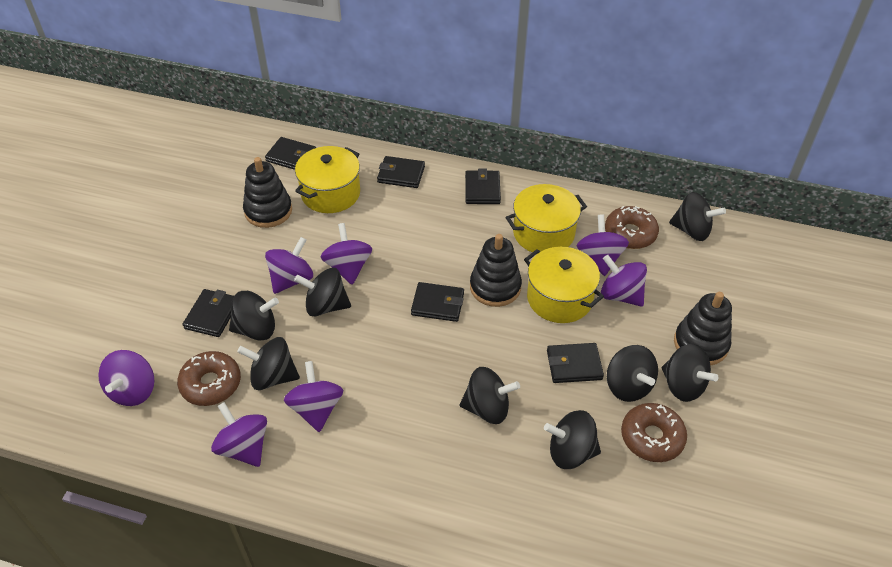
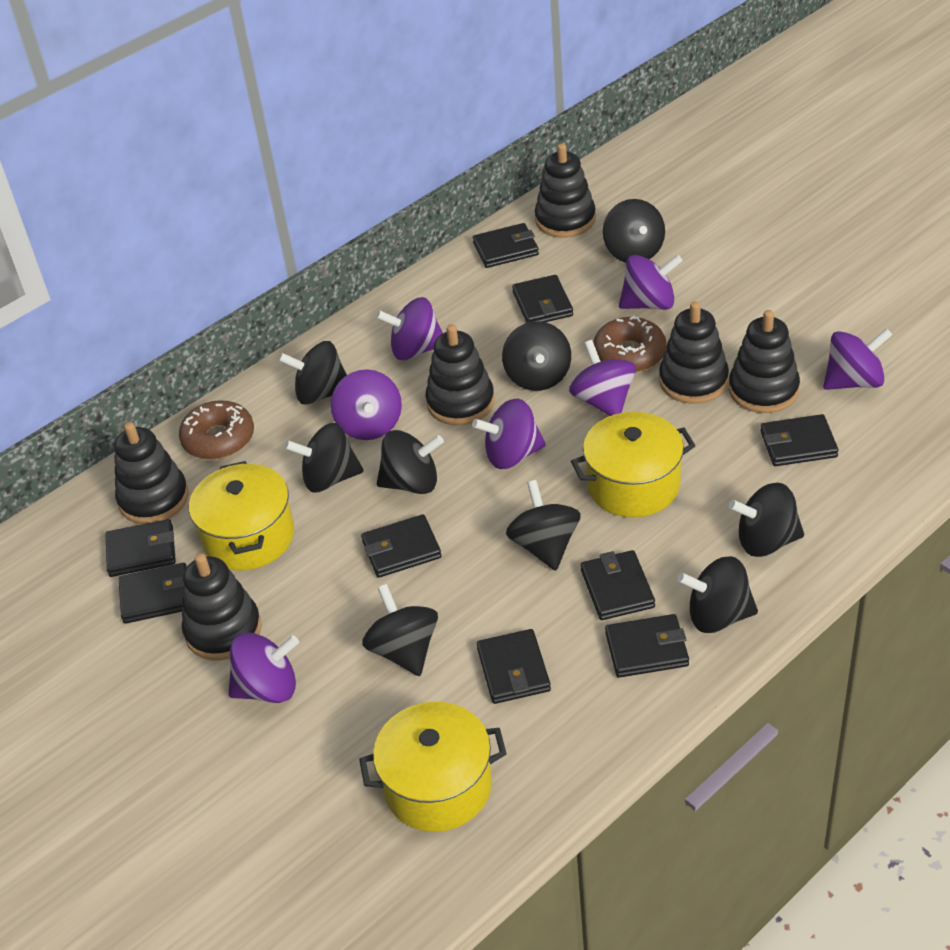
black spinning top: [229,291,279,341] [237,337,300,390] [294,268,351,316] [460,367,520,424] [544,410,601,469] [607,345,658,402] [662,344,719,402] [669,192,726,241] = 8 -> [278,341,347,405] [284,423,364,492] [362,584,438,676] [377,430,444,494] [502,321,571,391] [506,480,581,571] [603,199,665,263] [677,556,758,633] [729,483,804,557] = 9
black stacking toy: [243,157,292,228] [470,234,522,307] [674,292,732,366] = 3 -> [114,422,189,524] [182,553,262,660] [425,324,495,425] [535,143,596,238] [659,301,729,404] [729,310,800,413] = 6
black wallet: [183,289,234,337] [265,137,316,170] [377,156,425,188] [411,282,464,322] [465,168,501,204] [547,343,604,383] = 6 -> [105,519,176,577] [119,563,187,624] [361,514,442,578] [473,223,539,268] [477,629,551,704] [512,275,573,323] [581,550,655,620] [605,614,689,678] [760,414,839,466] = 9
brown donut: [177,351,241,406] [605,206,659,249] [621,403,687,462] = 3 -> [179,400,254,460] [593,316,667,373] = 2

